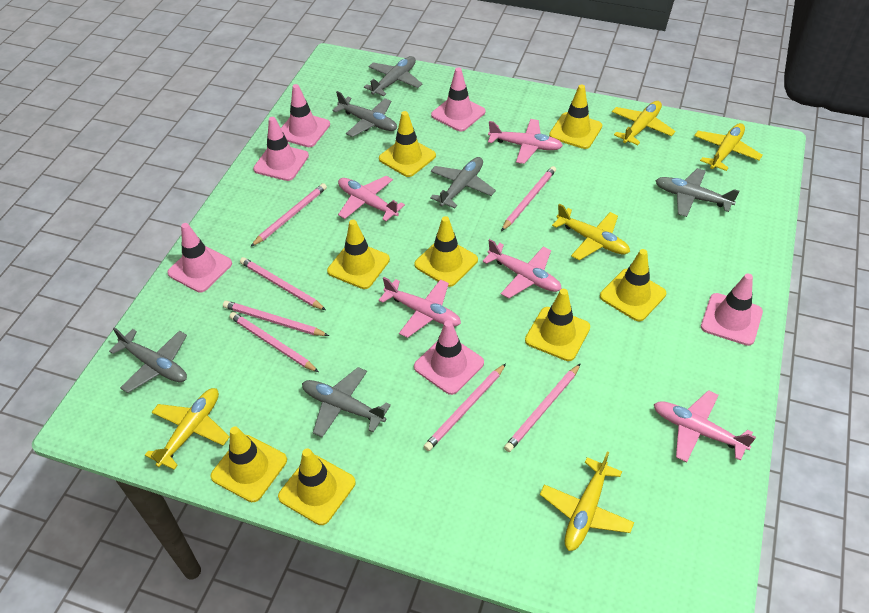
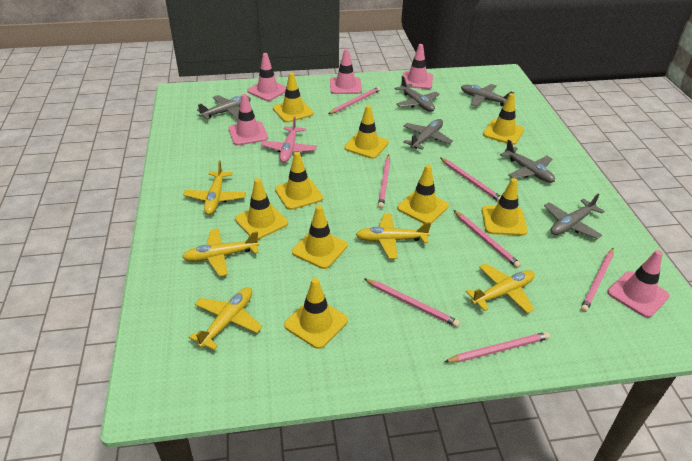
pink plane: [338,176,405,221] [379,277,461,338] [482,239,562,299] [488,119,563,164] [654,390,756,462] = 5 -> [261,117,317,163] = 1
pink traffic cone: [167,223,232,293] [253,117,309,181] [281,84,330,147] [414,320,484,395] [431,68,485,131] [701,273,763,346] = 6 -> [228,94,268,145] [247,53,286,101] [330,49,362,94] [401,44,433,89] [607,250,670,318] = 5
yellow traffic cone: [210,427,287,502] [278,448,356,525] [327,220,390,289] [379,111,436,177] [414,216,478,287] [525,289,590,361] [549,85,602,149] [600,249,666,321] = 8 -> [235,178,288,239] [273,73,314,123] [275,152,323,210] [284,278,348,349] [292,205,347,269] [344,105,389,159] [397,165,449,224] [482,178,528,236] [483,93,524,145] = 9

